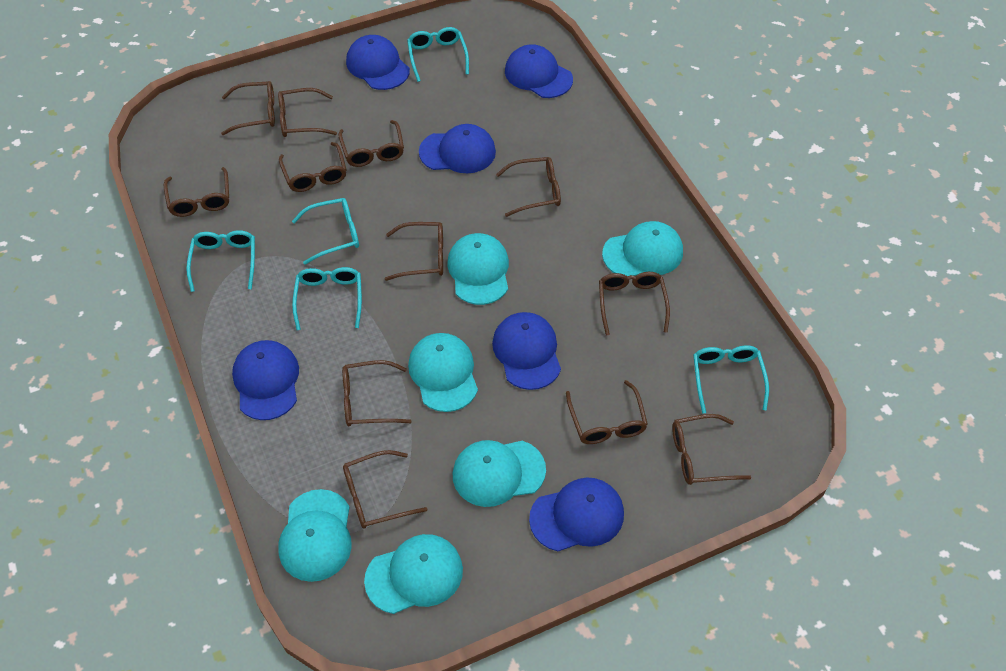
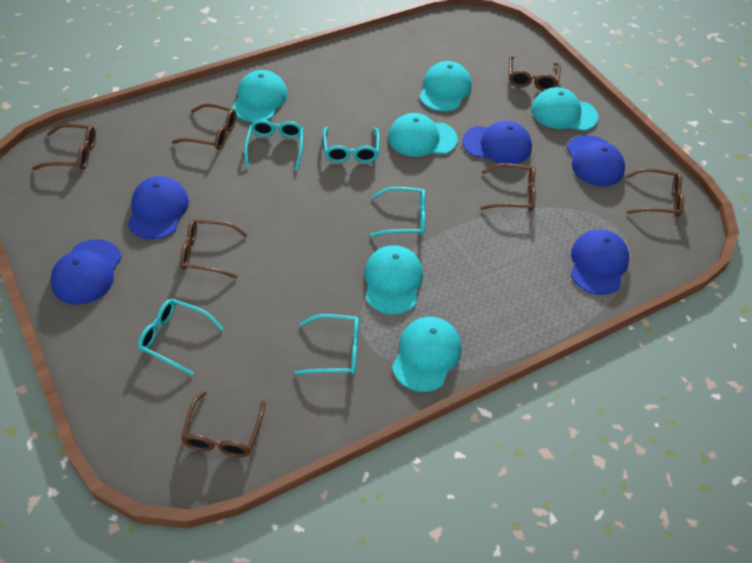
blue cap: [232,340,299,420] [346,35,410,90] [419,124,496,173] [492,312,561,390] [505,44,573,98] [529,477,624,551] = 6 -> [50,239,122,305] [127,176,189,239] [462,121,532,164] [567,135,625,186] [571,229,629,295] = 5
brown glasses: [164,167,229,217] [221,81,275,135] [278,88,337,137] [279,142,347,192] [338,120,404,167] [342,360,412,426] [343,450,427,529] [385,222,443,281] [496,157,561,217] [566,380,648,444] [599,272,670,336] [672,414,751,485] = 12 -> [32,124,96,170] [172,103,236,150] [180,219,248,279] [181,391,265,457] [480,163,536,212] [509,56,561,91] [626,168,684,217] = 7

